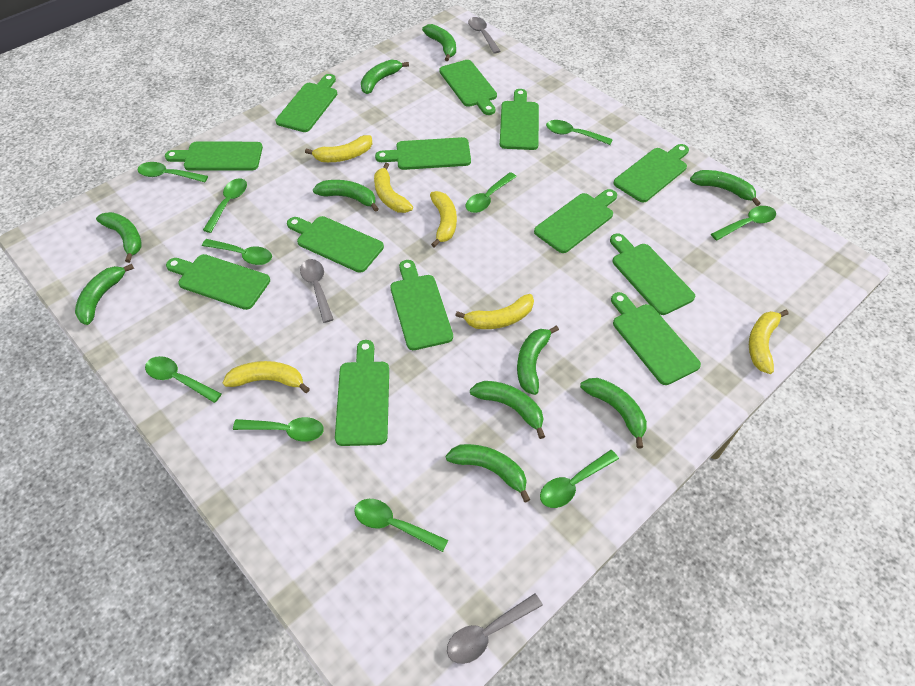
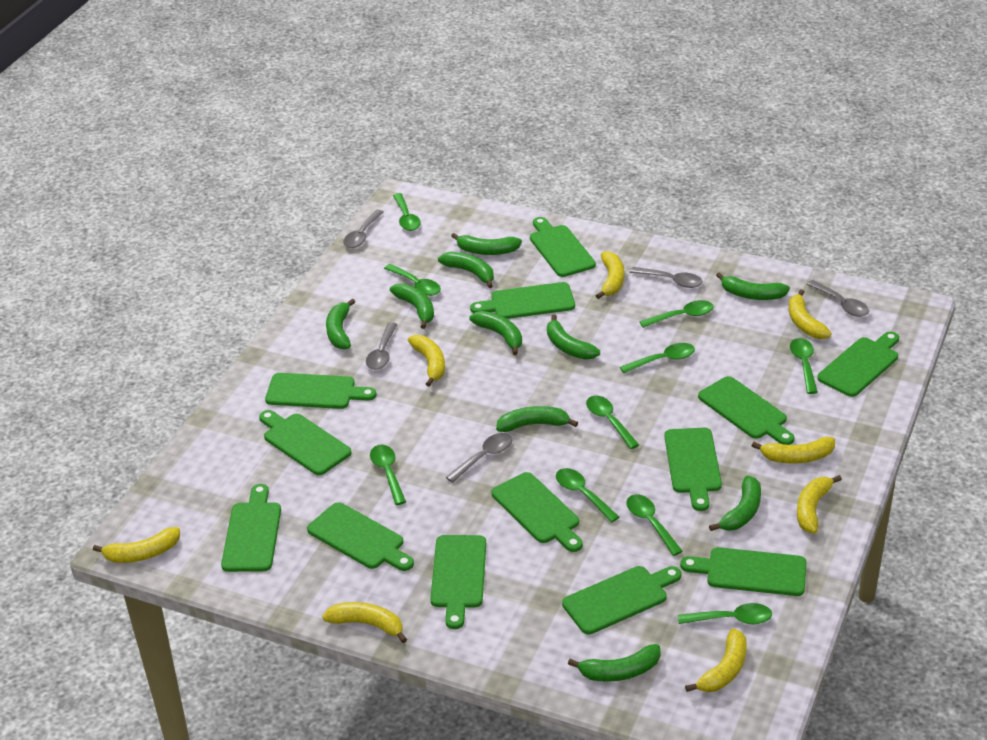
grey spoon: [300,259,334,323] [447,593,543,664] [468,17,501,54] = 3 -> [343,210,384,248] [366,322,397,370] [446,433,512,483] [630,267,703,288] [807,280,869,317] = 5
yellow banana: [223,361,310,393] [305,135,372,162] [374,163,413,213] [430,191,457,248] [455,294,534,329] [749,310,789,374] = 6 -> [93,527,180,563] [322,602,407,643] [408,335,445,387] [596,251,624,299] [685,628,747,692] [752,437,835,464] [789,289,831,339] [797,475,842,534] = 8

